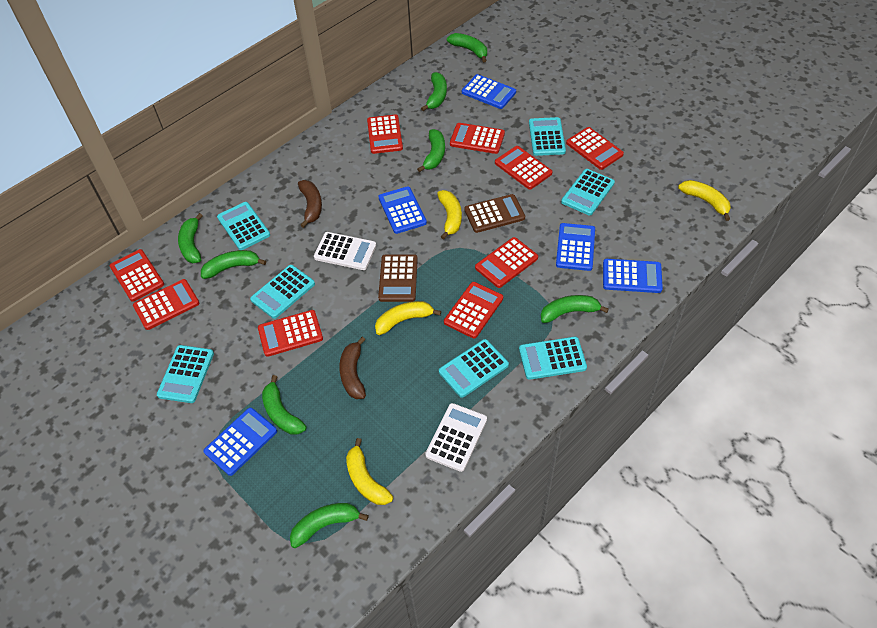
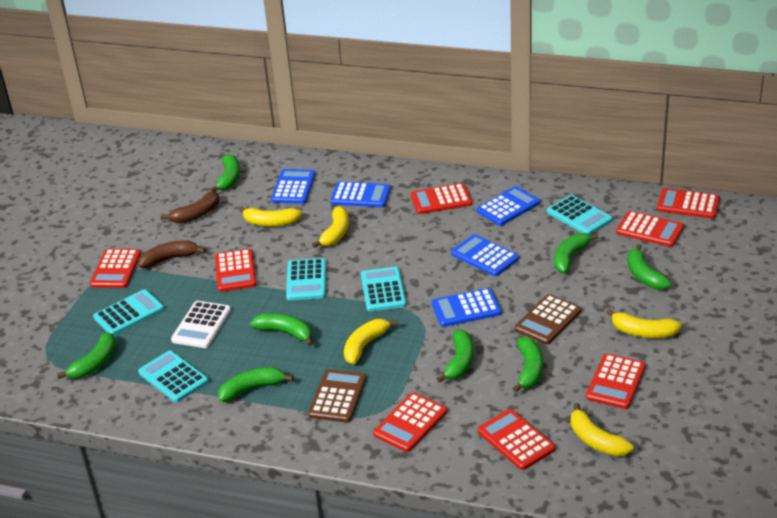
red calculator: [109,249,164,302] [133,279,199,330] [258,310,323,357] [367,114,403,154] [444,282,503,339] [450,123,505,154] [475,237,538,288] [495,146,553,189] [566,127,624,170] = 9 -> [90,249,141,288] [215,249,256,292] [373,393,447,452] [411,183,472,214] [478,409,556,470] [586,354,646,409] [616,211,684,247] [657,188,720,219] = 8
turquoise calculator: [157,345,214,403] [217,202,270,250] [250,265,315,319] [439,339,509,398] [519,337,587,380] [529,117,566,156] [561,169,615,216] = 7 -> [93,289,164,335] [138,351,208,402] [286,258,326,301] [361,267,406,311] [547,195,612,235] = 5
white calculator: [314,232,376,270] [425,403,487,472] = 2 -> [171,301,231,348] = 1
yellow banana: [346,438,393,505] [375,301,441,335] [437,190,462,240] [678,180,731,221] = 4 -> [239,207,302,226] [312,206,349,248] [344,319,398,364] [571,403,634,456] [607,309,682,338] = 5

